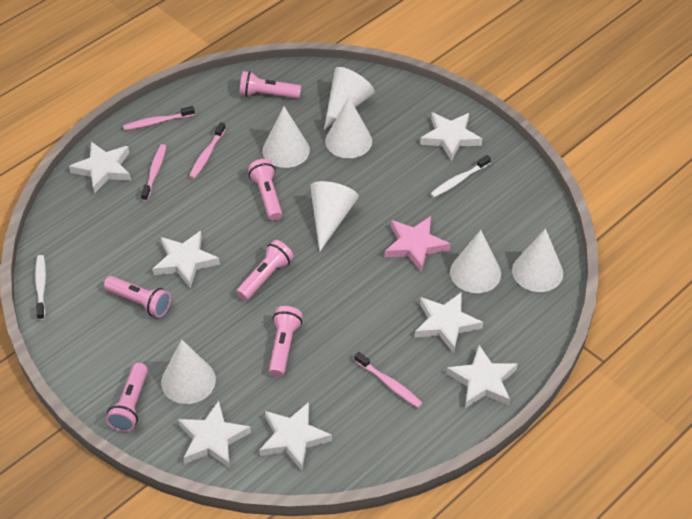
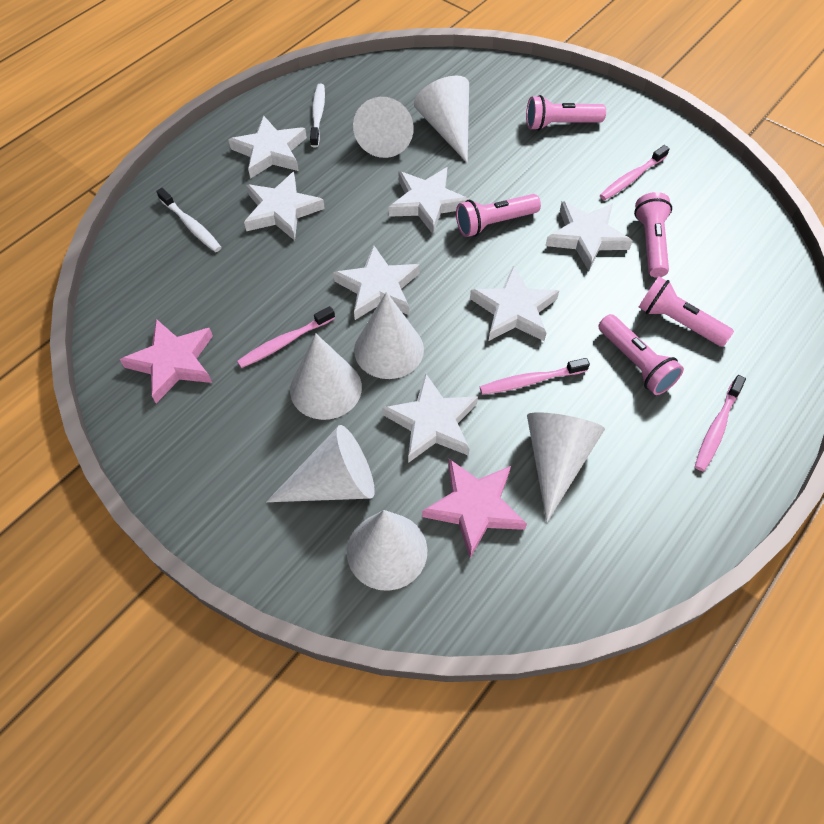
pink flashlight: [104,276,171,318] [106,363,148,432] [236,240,294,301] [240,71,301,99] [248,159,282,221] [269,306,302,377] = 6 -> [456,194,541,237] [526,95,606,131] [598,314,684,395] [634,192,672,278] [638,277,734,347] = 5
pink star: [385,216,450,272] = 1 -> [119,319,213,403] [422,459,527,558] = 2

